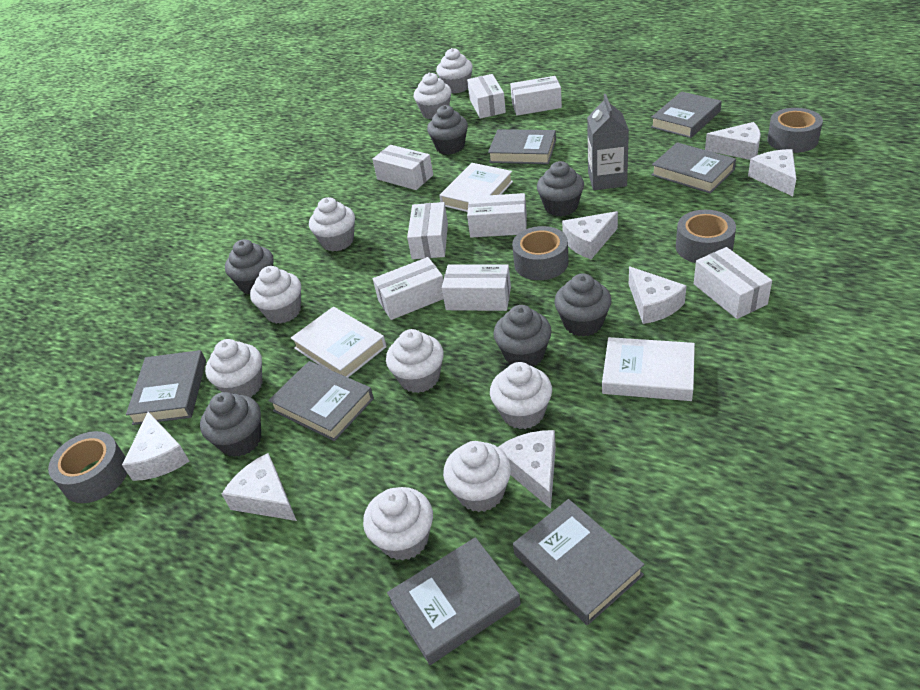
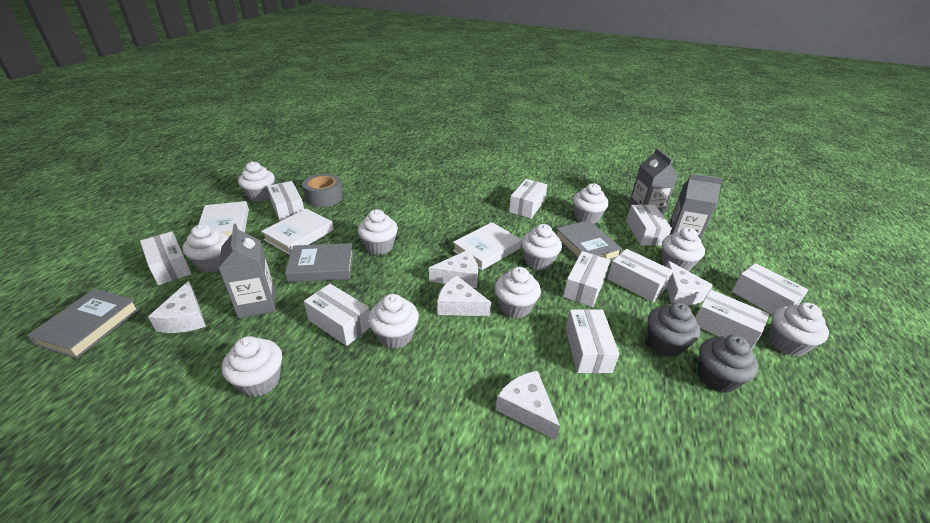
grey book: [126,350,206,425] [268,361,374,441] [387,537,521,665] [488,129,556,164] [513,499,645,625] [651,91,722,138] [652,142,736,194] = 7 -> [27,289,139,359] [285,243,354,282] [556,220,622,260] = 3
grey carton: [587,94,629,190] = 1 -> [218,224,275,318] [628,148,678,216] [669,174,723,239] = 3
grey cupcake: [200,392,261,457] [225,239,274,295] [427,105,468,155] [493,305,552,367] [537,161,584,216] [554,273,612,337] = 6 -> [648,302,701,357] [698,335,758,393] = 2
grey tape: [48,431,127,503] [512,226,569,280] [676,210,736,263] [767,108,823,153] = 4 -> [302,174,343,207] = 1
white box: [373,145,433,190] [373,257,444,320] [407,202,448,259] [442,264,511,311] [467,74,506,119] [467,193,527,238] [510,76,562,116] [694,247,772,319] = 8 -> [140,231,191,285] [267,181,304,221] [304,284,370,346] [509,179,547,219] [563,251,610,307] [565,309,620,373] [607,249,673,302] [626,204,672,246] [695,289,769,350] [732,263,808,314] = 10
white cheese: [122,412,189,481] [222,453,297,521] [498,430,556,509] [562,211,618,259] [629,267,686,324] [705,122,761,160] [748,149,796,196] = 7 -> [148,281,206,333] [429,250,478,288] [438,275,491,316] [496,371,560,440] [665,261,713,306] = 5
white cupcake: [205,339,262,397] [250,266,301,324] [309,197,355,252] [363,487,433,561] [386,329,444,393] [414,73,451,119] [436,48,473,94] [443,441,511,512] [490,362,552,429] = 9 -> [183,224,228,273] [222,336,282,397] [238,161,275,202] [358,209,398,255] [368,294,419,349] [495,267,541,318] [521,224,562,270] [573,183,609,224] [662,228,705,271] [769,303,829,356] = 10

